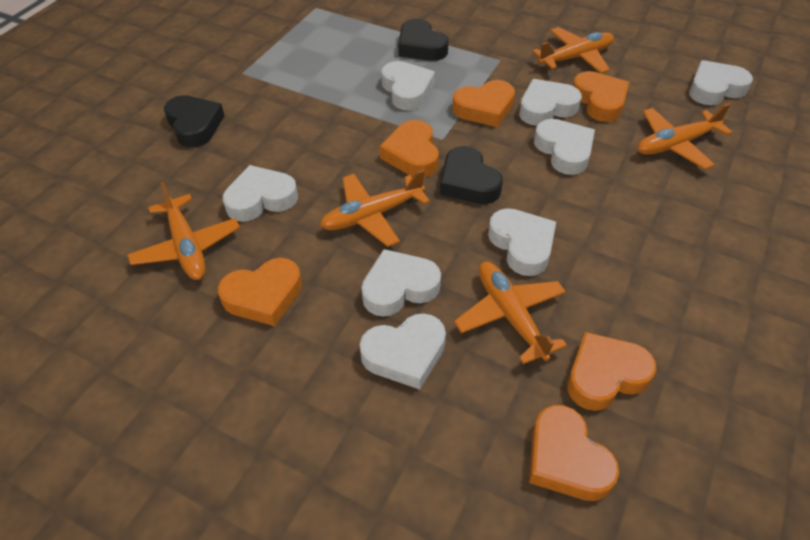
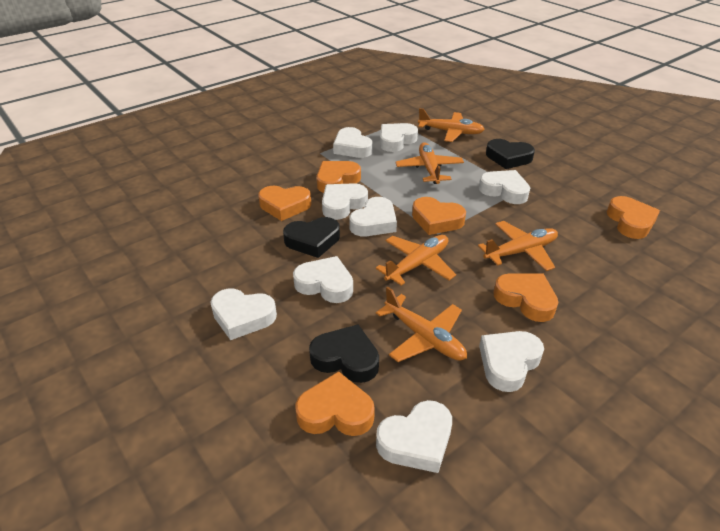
white heart: [223,165,298,222] [360,313,446,389] [361,249,441,317] [381,61,435,110] [488,208,556,276] [519,79,582,126] [534,119,595,175] [689,60,753,105] = 8 -> [210,289,277,340] [293,256,353,303] [322,183,368,220] [333,127,373,158] [349,197,397,236] [376,400,452,473] [380,123,418,152] [479,170,530,204] [479,331,544,392] = 9

